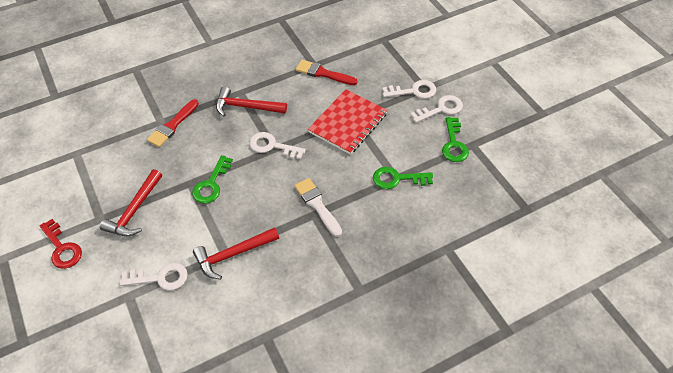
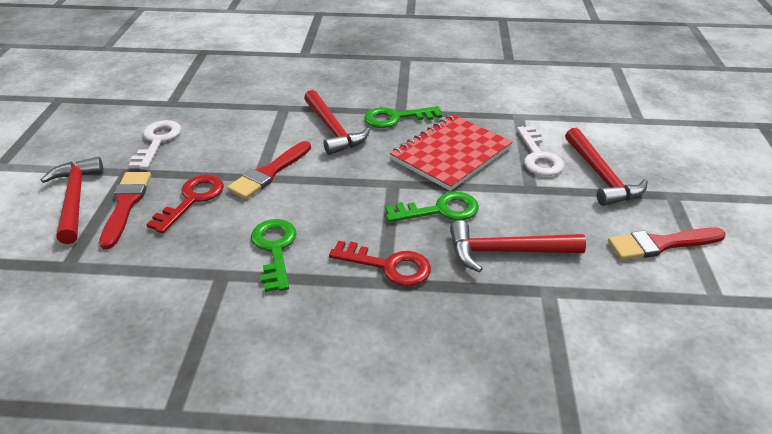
red brush: [147,99,199,147] [296,60,358,85] = 2 -> [99,172,151,249] [227,141,311,199] [608,227,726,260] = 3
red hammer: [100,169,162,236] [193,227,279,279] [216,87,287,116] = 3 -> [41,157,103,244] [304,90,370,155] [450,220,586,272] [565,128,648,206] = 4
red key: [40,219,82,269] = 1 -> [146,175,224,234] [329,241,431,286] = 2
white brush: [294,178,342,237] = 1 -> none = 0
white key: [119,263,188,290] [249,132,306,159] [382,80,437,99] [410,95,463,123] = 4 -> [129,120,181,169] [517,126,564,176] = 2

